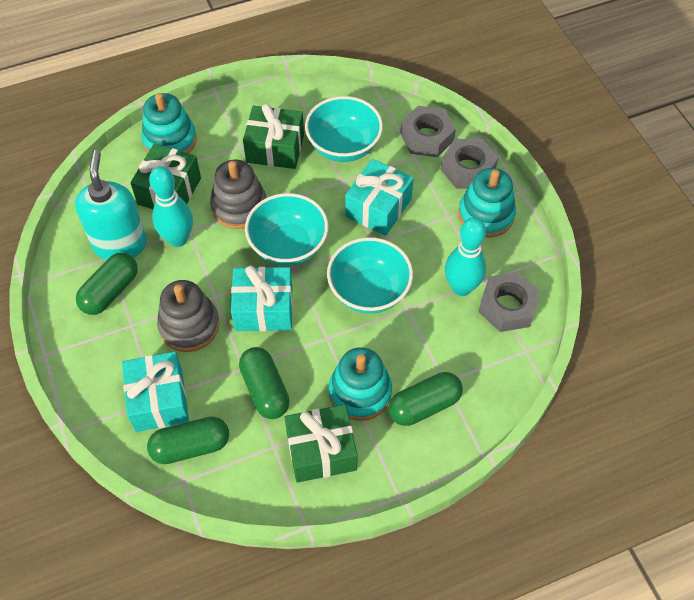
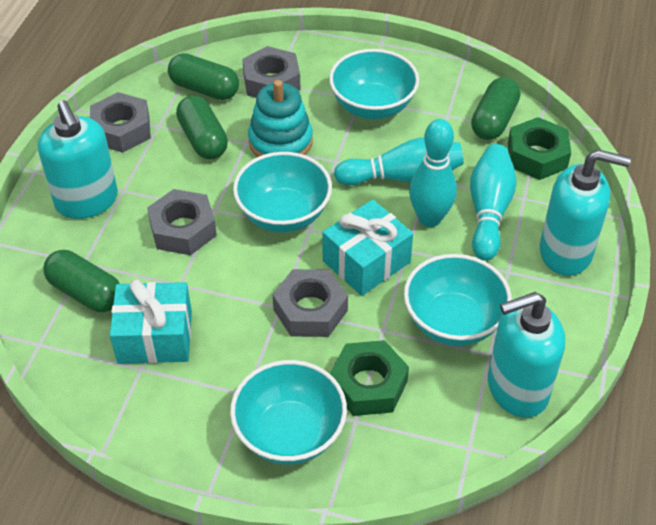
green gift: [130,144,201,209] [243,103,304,169] [285,404,358,483] = 3 -> none = 0
green nut: none = 0 -> [330,340,409,416] [508,117,571,180] = 2
grey nut: [400,106,456,157] [441,138,498,189] [478,272,540,332] = 3 -> [90,92,151,153] [147,189,217,255] [242,46,301,98] [273,269,348,337] = 4
grey stacking toy: [157,280,220,352] [210,159,266,229] = 2 -> none = 0
turquoise bowl: [245,193,328,266] [305,96,383,162] [327,237,413,314] = 3 -> [230,360,347,465] [233,152,332,233] [329,49,419,119] [404,254,512,346] = 4
turquoise bowling pin: [149,166,193,247] [445,218,486,296] = 2 -> [334,138,463,186] [409,119,457,227] [470,144,517,261] = 3
turquoise gift: [122,351,189,432] [231,266,293,331] [345,159,414,236] = 3 -> [110,279,192,364] [322,199,413,296] = 2
turquoise soap dispenser: [75,150,147,260] = 1 -> [38,100,118,219] [488,292,565,418] [540,150,631,276] = 3
turquoise stacking toy: [141,93,197,154] [329,347,392,421] [458,168,516,238] = 3 -> [248,80,313,157] = 1

